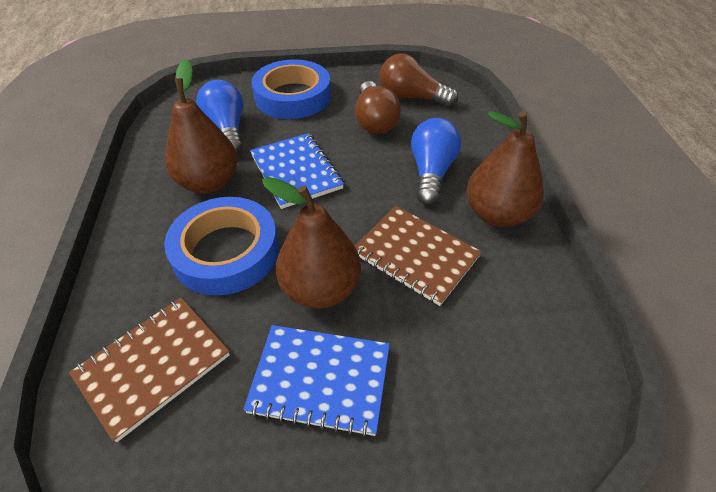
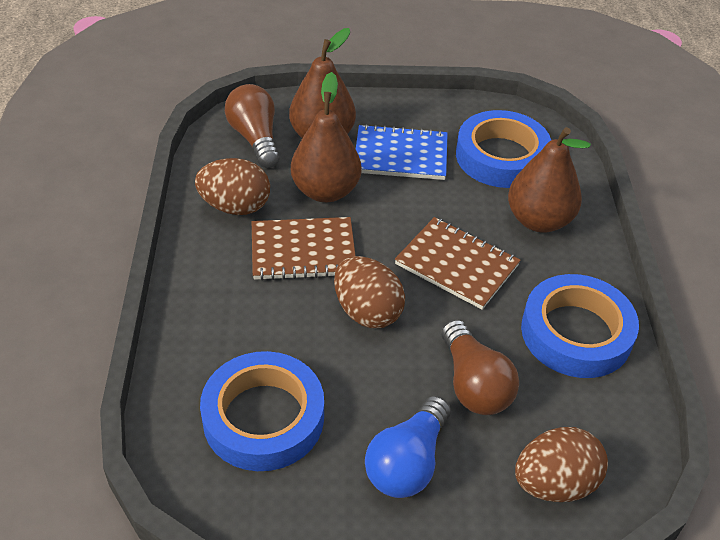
blue light bulb: [196,80,243,155] [411,118,461,205] = 2 -> [365,396,451,498] = 1
blue notebook: [243,325,390,437] [250,133,344,209] = 2 -> [356,124,448,180] = 1
blue tape: [164,197,279,296] [251,59,331,119] = 2 -> [200,351,324,471] [456,110,551,188] [521,274,639,378] = 3
brown egg: none = 0 -> [195,158,270,215] [334,256,405,328] [515,427,608,502] = 3

